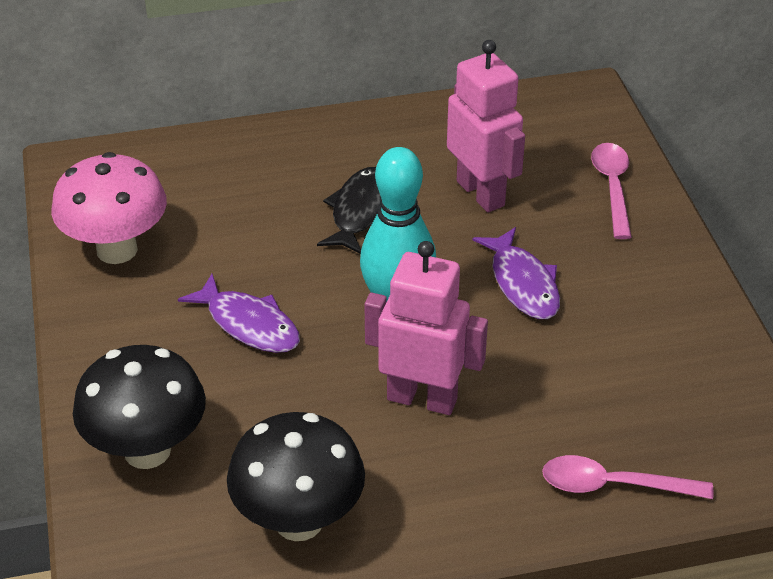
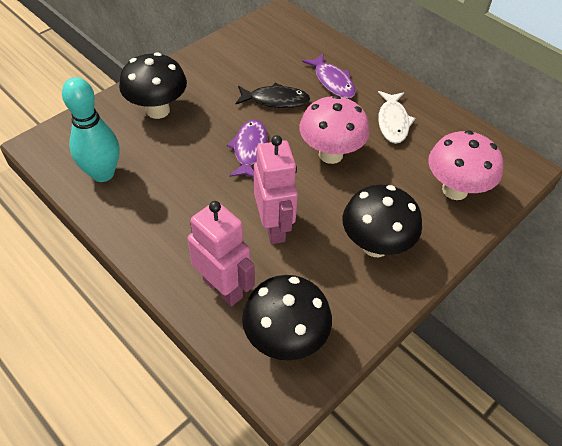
black mushroom: [73,345,206,469] [227,412,365,541] = 2 -> [119,52,187,119] [242,275,332,361] [343,185,422,257] = 3
pink mushroom: [51,152,167,264] = 1 -> [299,95,370,164] [428,130,503,200] = 2
pink spoon: [542,455,713,499] [591,143,632,239] = 2 -> none = 0
white fish: none = 0 -> [378,91,416,144] = 1

